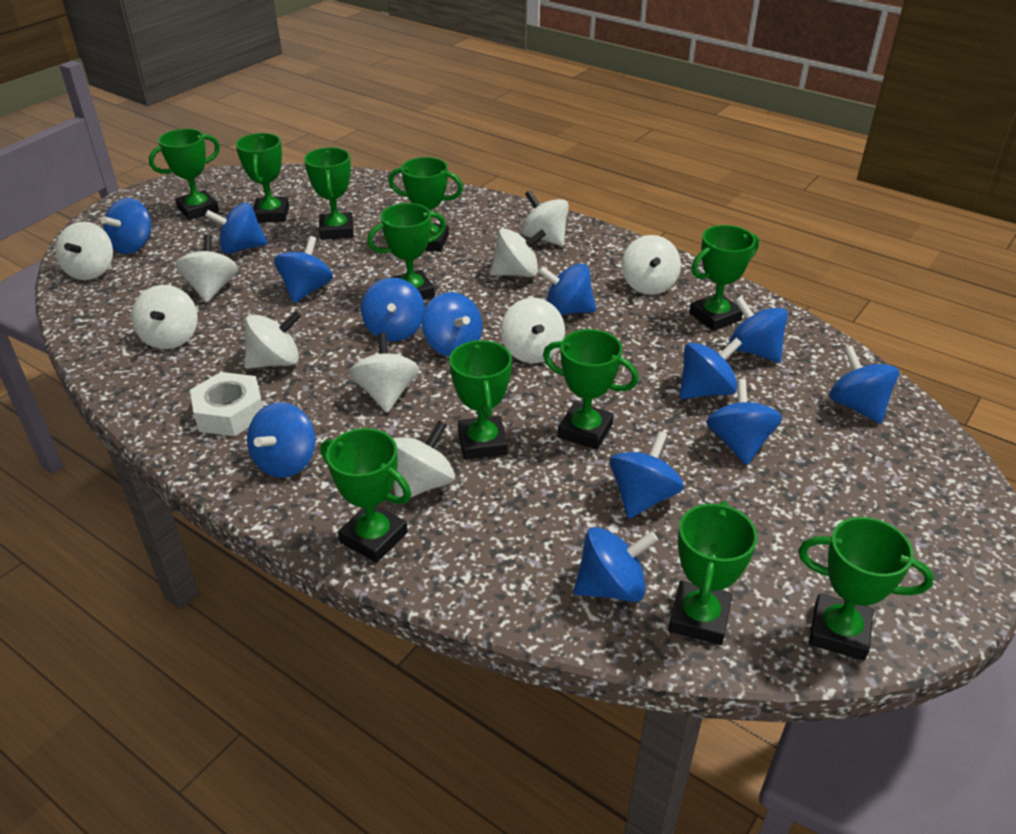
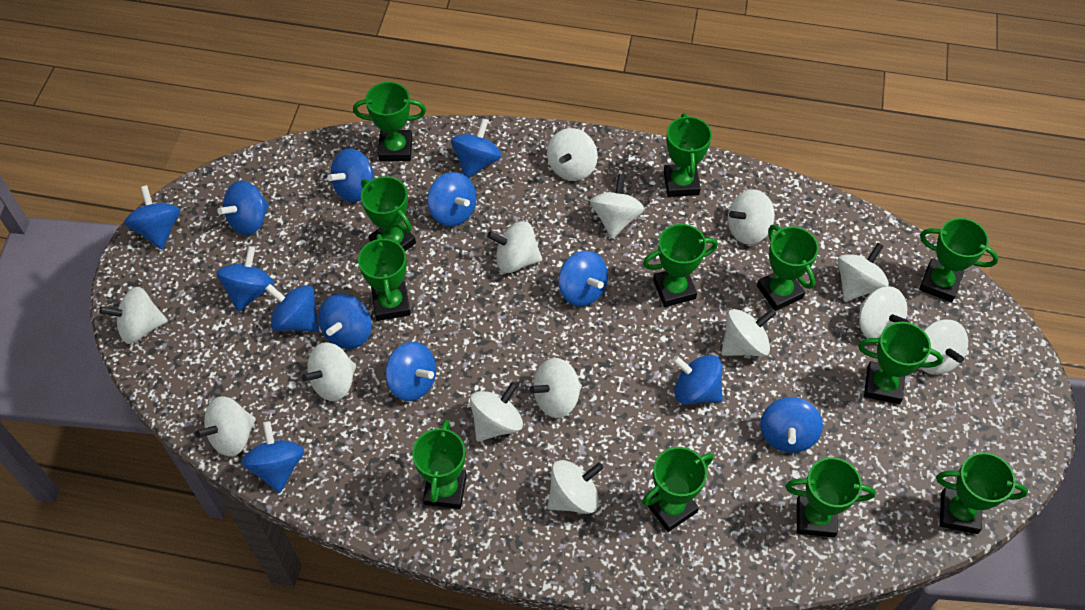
green trophy: [149,129,220,220] [235,133,289,223] [304,147,354,240] [320,428,411,563] [367,203,446,300] [388,157,463,251] [449,340,512,460] [543,329,639,450] [668,501,757,645] [689,225,759,331] [798,517,934,661] = 11 -> [353,82,426,161] [358,234,411,321] [361,176,416,251] [412,420,467,509] [642,447,713,532] [643,224,718,307] [664,113,712,197] [757,225,819,311] [785,457,876,538] [858,322,943,404] [919,218,999,302] [936,452,1028,534] = 12
white nut: [190,372,263,436] = 1 -> none = 0
white spinning top: [55,222,113,280] [132,285,198,349] [176,234,238,303] [244,311,301,369] [350,332,419,413] [393,421,455,498] [490,228,546,277] [501,298,565,363] [521,190,569,246] [622,235,681,295] = 10 -> [99,287,168,344] [195,396,256,457] [302,342,356,401] [470,382,523,441] [487,221,542,273] [529,358,582,418] [547,128,598,181] [548,460,604,514] [590,174,644,239] [721,309,776,357] [728,189,775,245] [838,243,889,302] [859,286,909,338] [920,320,968,375] = 14

